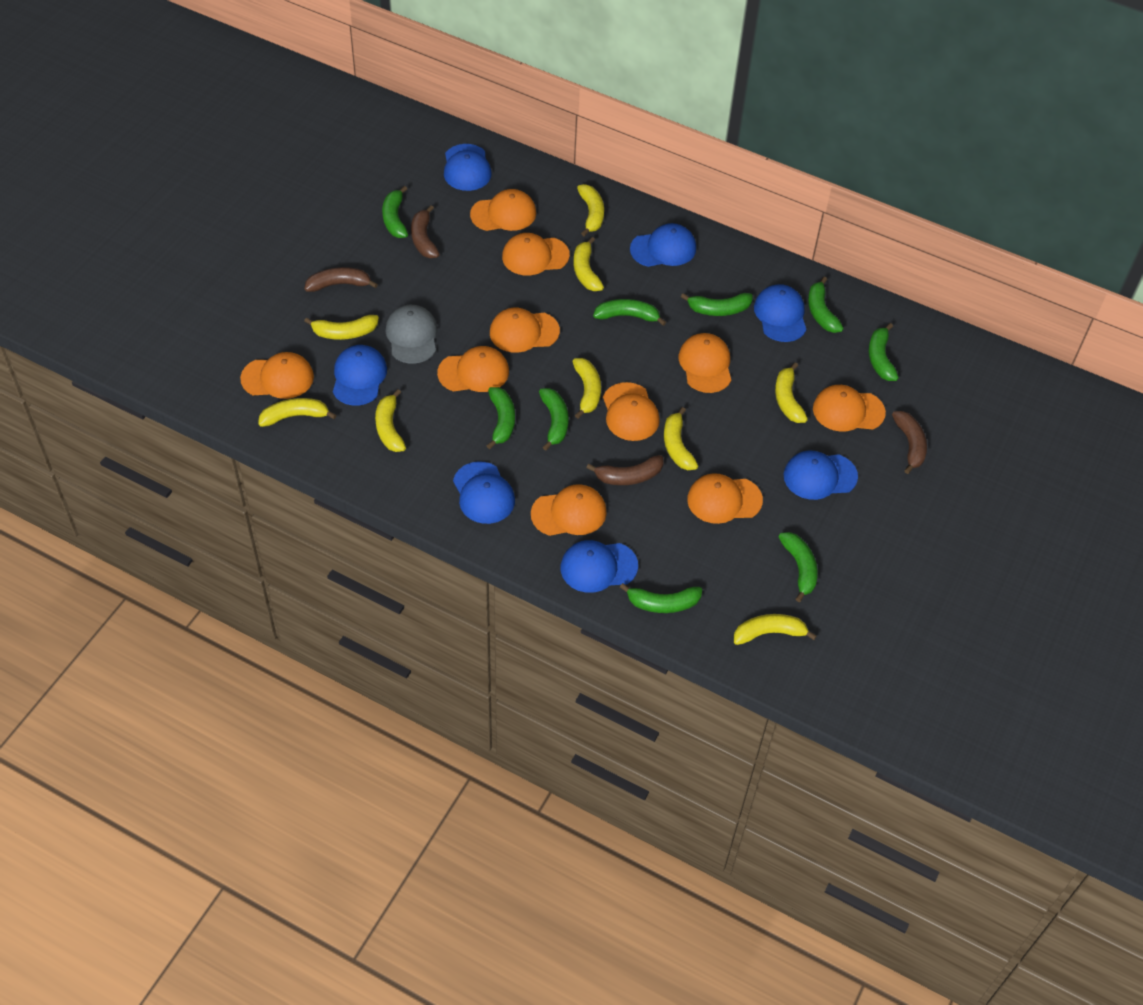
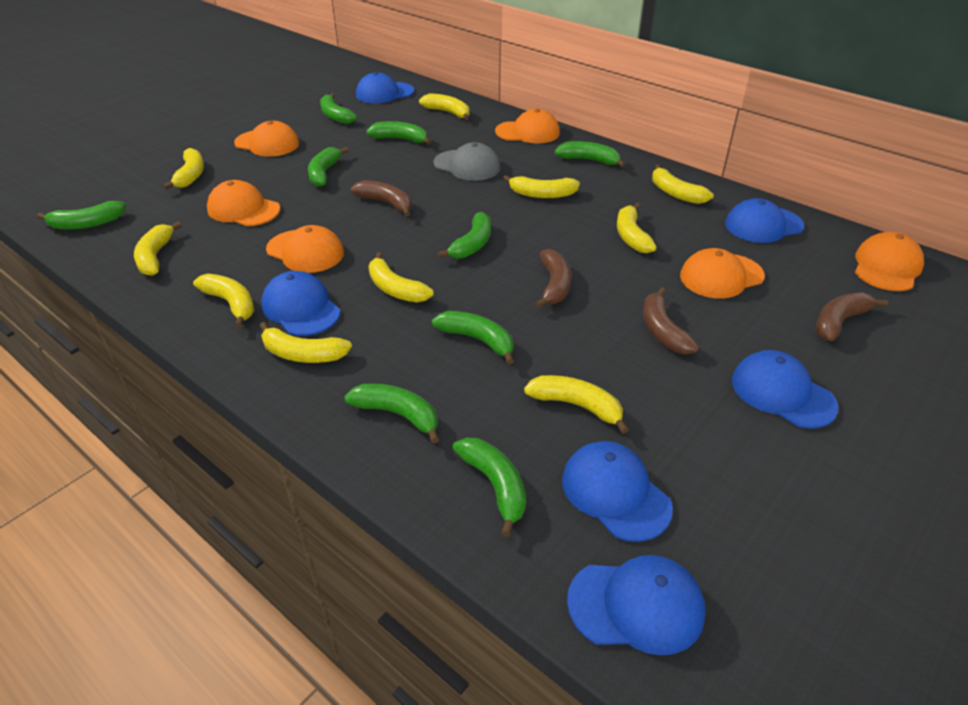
blue cap: [333,345,387,406] [444,144,492,191] [453,462,515,524] [560,540,638,593] [630,223,696,267] [754,284,806,342] [784,451,858,500] = 7 -> [261,271,341,336] [356,72,414,103] [562,441,673,542] [567,555,706,656] [725,198,804,243] [732,350,839,429] = 6
orange cap: [240,352,314,399] [437,346,509,392] [470,189,536,231] [490,308,560,353] [502,233,570,275] [531,484,607,536] [603,382,660,441] [679,333,731,393] [687,473,763,524] [813,385,886,432] = 10 -> [207,180,280,226] [234,121,299,157] [266,225,344,273] [495,109,560,143] [680,248,765,299] [855,232,924,291] = 6
yellow banana: [258,398,336,427] [304,315,379,340] [375,389,406,452] [572,358,601,419] [574,237,604,291] [577,184,604,236] [664,407,698,470] [734,614,817,645] [775,362,808,423] = 9 -> [134,222,182,276] [163,148,204,190] [193,274,254,328] [260,322,352,363] [368,252,433,302] [419,93,470,120] [503,175,580,198] [524,375,629,434] [617,203,657,253] [652,164,714,204] = 10

